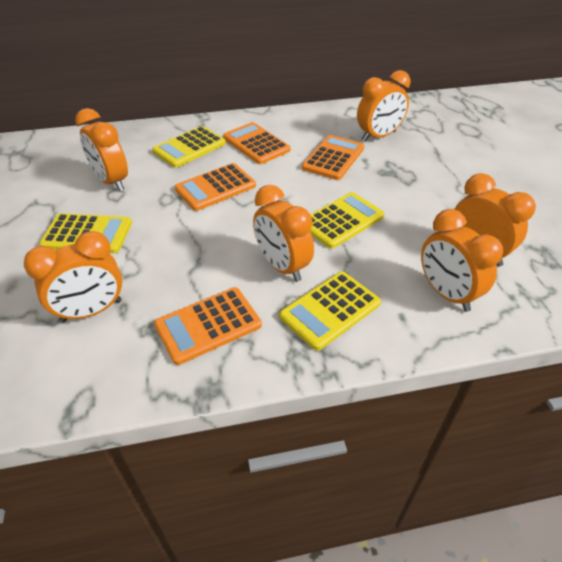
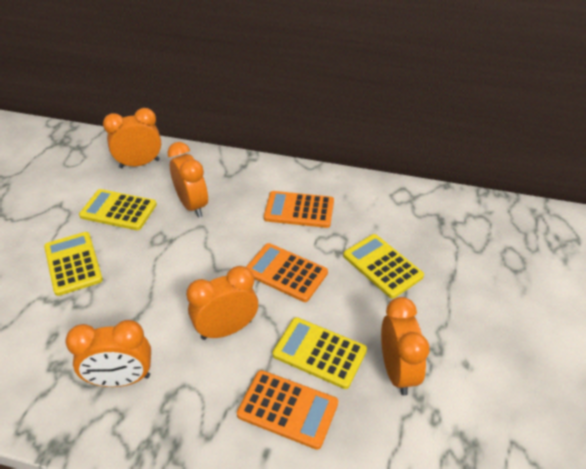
orange calculator: [154,287,262,365] [175,163,256,211] [223,122,291,164] [302,135,364,180] = 4 -> [237,370,338,450] [246,243,328,302] [264,191,334,228] = 3
orange clock: [24,231,122,322] [75,108,128,191] [253,185,314,282] [357,70,410,141] [421,209,503,312] [455,173,536,267] = 6 -> [65,320,151,387] [103,108,161,168] [167,142,208,218] [186,266,258,340] [381,297,430,396] = 5

